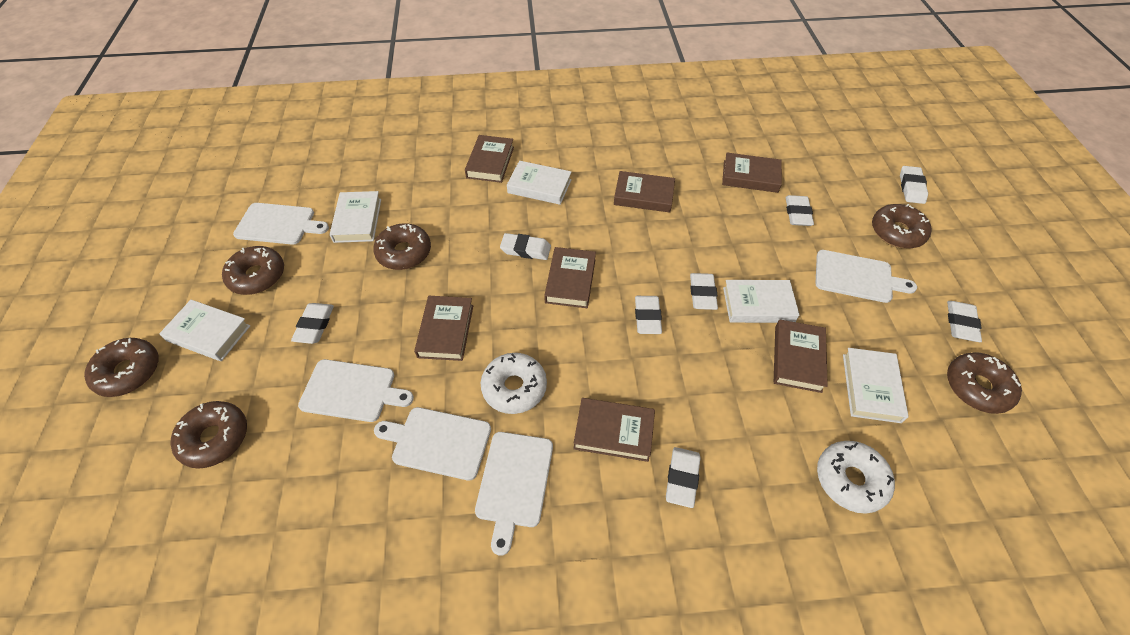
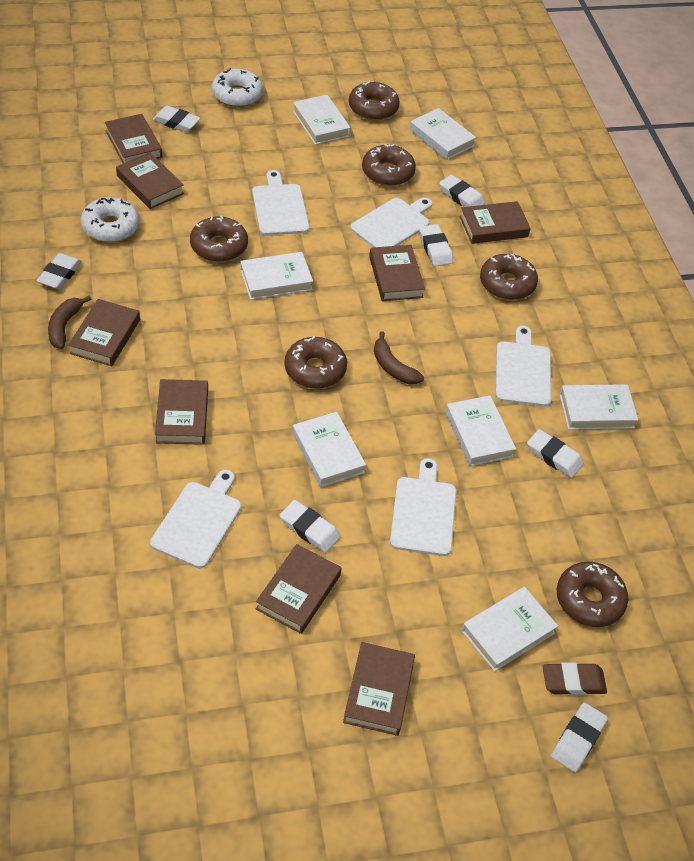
brown banana: none = 0 -> [48,295,92,349] [374,331,424,384] = 2
brown book: [414,296,473,361] [465,135,514,183] [544,247,596,308] [573,398,655,462] [614,171,675,212] [722,153,782,193] [774,320,828,393] = 7 -> [68,299,140,366] [105,114,162,163] [116,152,184,209] [155,379,208,445] [256,544,341,634] [343,642,415,736] [369,245,425,301] [459,201,531,244] = 8
brown eraser: none = 0 -> [543,662,607,695] = 1
white book: [159,300,250,361] [330,191,381,243] [507,161,572,205] [723,280,799,323] [843,348,909,423] = 5 -> [240,252,313,300] [293,95,351,145] [293,412,366,487] [410,108,476,160] [445,396,516,466] [462,587,558,672] [559,384,638,430] = 7
white eraser: [291,303,334,344] [500,233,551,260] [635,296,662,334] [666,447,701,508] [690,273,718,310] [786,195,814,226] [900,166,928,204] [947,301,982,342] = 8 -> [37,253,82,289] [153,106,200,132] [280,500,340,553] [419,224,453,266] [439,175,485,207] [527,429,584,478] [551,702,608,772] = 7

